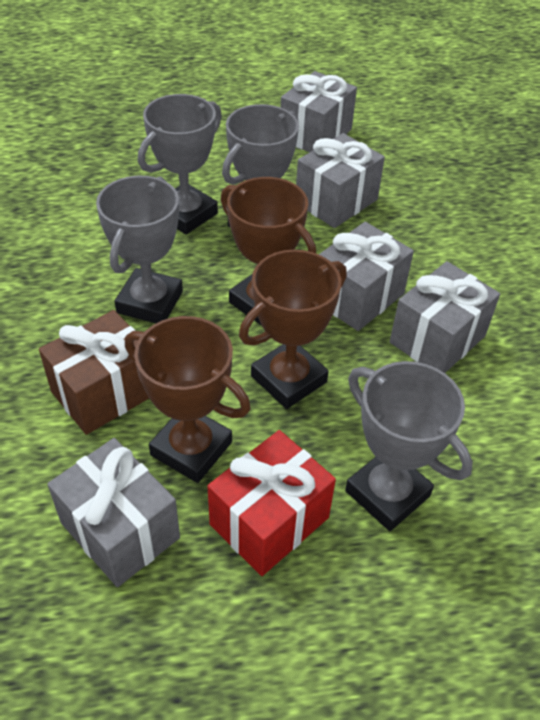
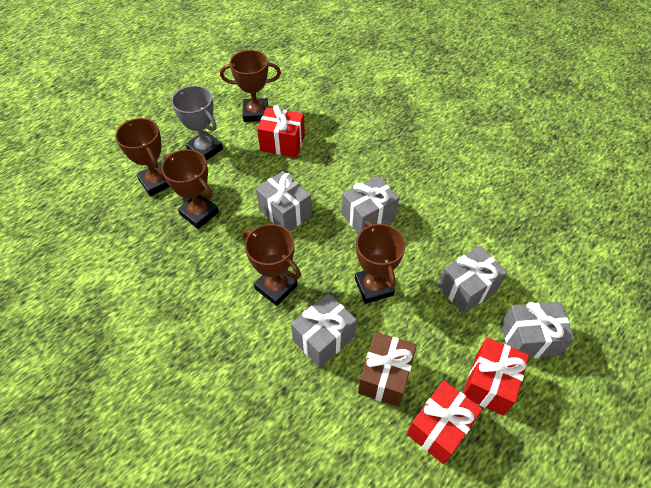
brown trophy: [125,316,251,483] [221,177,316,326] [239,250,347,409] = 3 -> [115,118,170,197] [161,149,219,229] [220,50,281,122] [243,224,301,306] [355,221,406,304] = 5
grey trophy: [96,176,183,323] [138,94,222,235] [222,104,299,227] [345,361,473,531] = 4 -> [171,86,223,161] = 1
red gift: [207,430,336,576] = 1 -> [257,105,305,157] [407,380,483,464] [463,338,529,415] = 3

